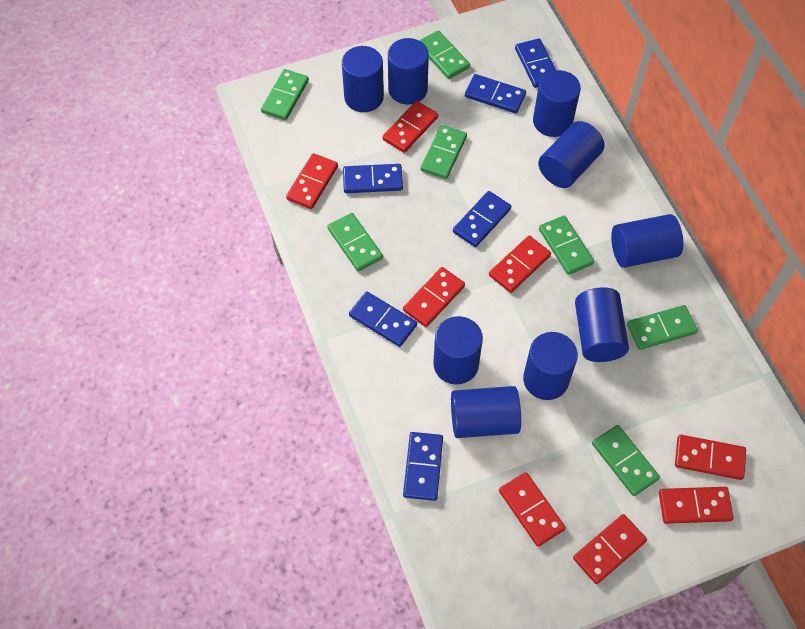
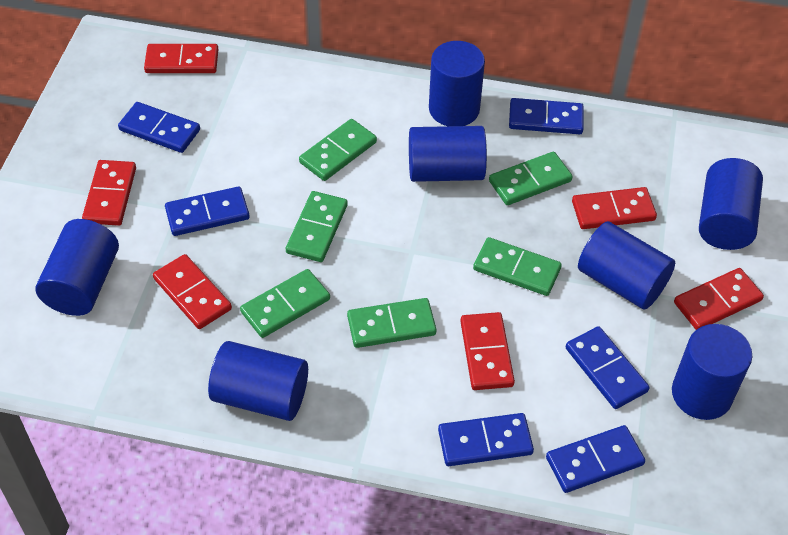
blue cylinder: [342,46,384,112] [388,38,429,105] [433,316,483,384] [451,386,521,438] [523,332,578,400] [533,70,581,137] [538,121,605,188] [575,287,629,362] [611,214,683,268] = 9 -> [36,219,119,316] [208,341,308,421] [409,126,487,182] [429,41,485,126] [578,221,675,309] [672,324,752,420] [699,158,763,250] = 7
green domino: [261,69,309,120] [327,213,383,272] [419,30,470,79] [420,125,467,179] [539,216,594,275] [592,425,660,496] [627,305,698,350] = 7 -> [240,269,330,338] [286,191,348,262] [299,119,377,181] [347,298,437,348] [473,237,562,296] [489,152,573,205] = 6
red domino: [286,153,338,209] [383,101,438,153] [403,267,465,327] [489,236,551,293] [499,472,566,547] [573,514,647,584] [659,487,734,524] [675,435,746,480] = 8 -> [82,160,136,226] [144,44,219,73] [153,254,232,329] [460,312,515,390] [572,187,657,229] [674,268,764,330] = 6

